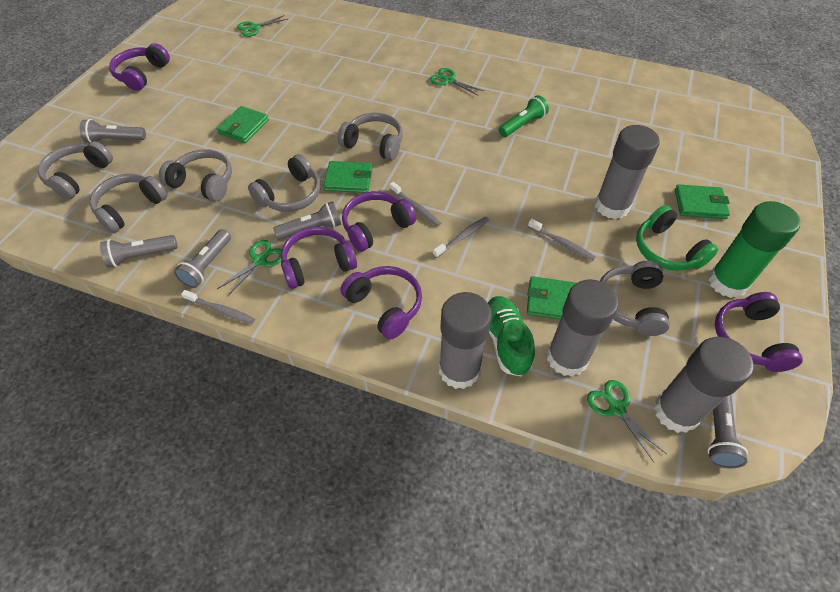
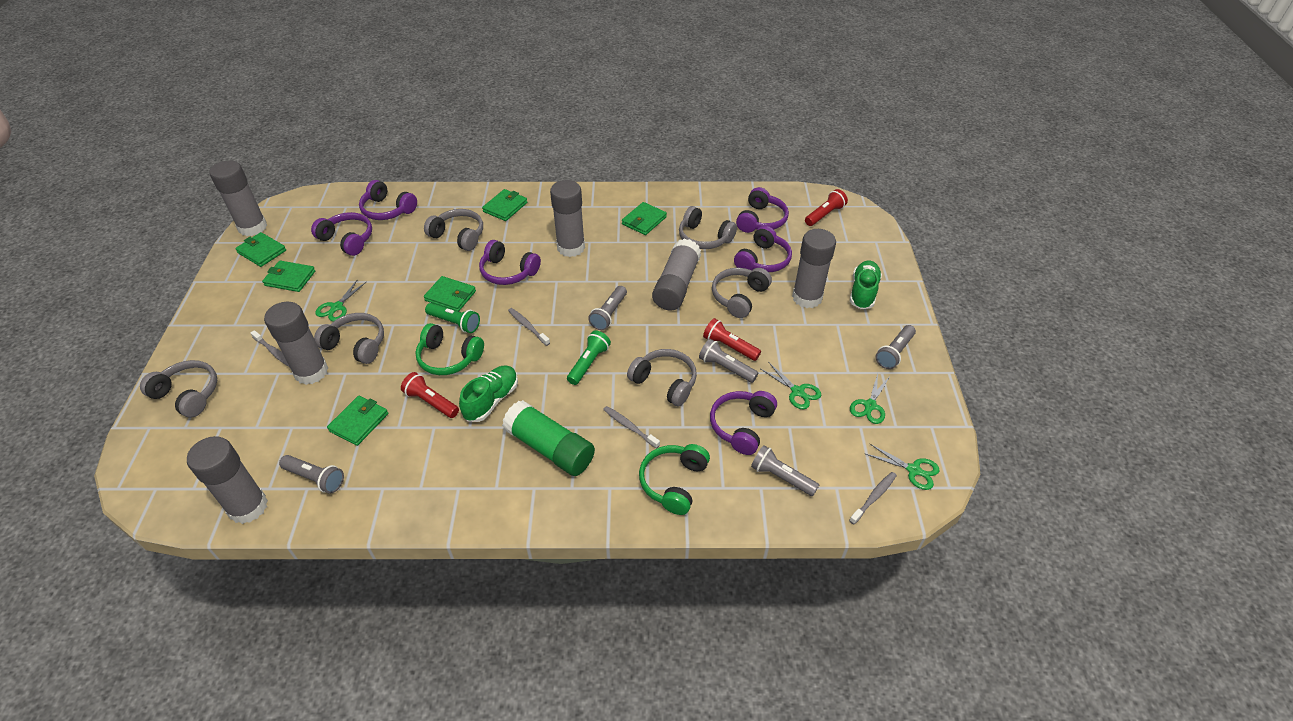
green flashlight: [499,95,549,137] = 1 -> [425,303,480,333] [567,330,611,385] = 2
green headphones: [636,205,718,271] = 1 -> [415,323,484,375] [639,444,710,515] = 2
green shoe: [488,296,535,376] = 1 -> [459,366,518,422] [850,260,882,309] = 2
green wallet: [217,106,269,143] [323,161,373,193] [527,276,576,319] [675,184,730,219] = 4 -> [235,232,286,267] [262,261,315,292] [327,396,388,446] [424,276,476,312] [482,189,527,221] [622,202,667,235] = 6
grey glue stick: [439,292,492,389] [547,279,619,377] [595,125,660,219] [654,337,753,433] = 4 -> [187,436,268,524] [210,160,267,236] [264,302,328,385] [550,180,585,257] [652,239,701,310] [792,229,836,308] = 6
purple headphones: [109,43,170,91] [281,226,357,289] [340,266,422,339] [342,191,416,252] [715,292,803,372] = 5 -> [311,212,372,256] [359,180,417,220] [479,240,541,285] [710,391,777,455] [734,226,792,272] [736,187,789,233] = 6
red flashlight: none = 0 -> [401,372,459,418] [703,318,761,361] [805,189,848,226] = 3

